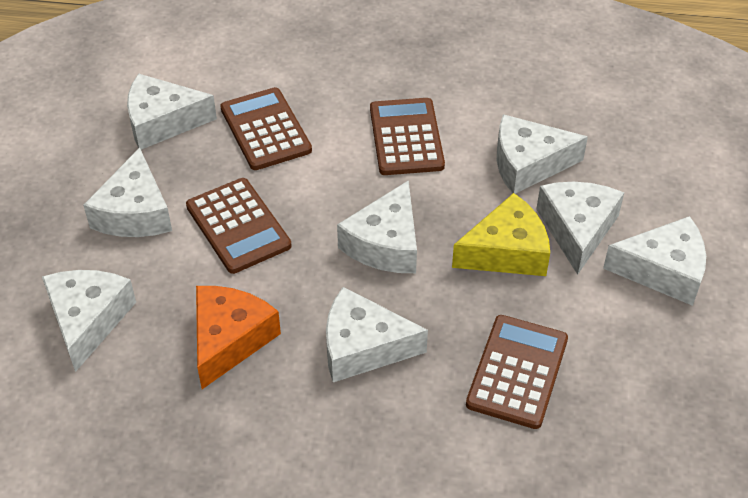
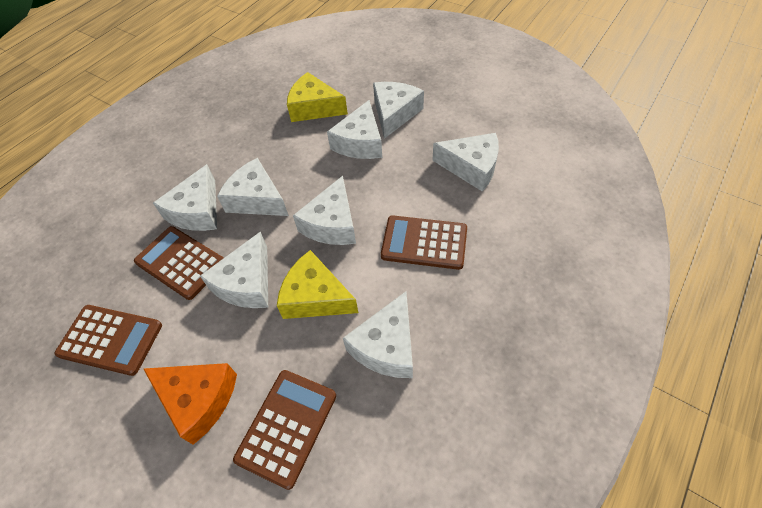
yellow cheese: [452,193,550,276] = 1 -> [277,250,358,319] [287,72,348,122] = 2

